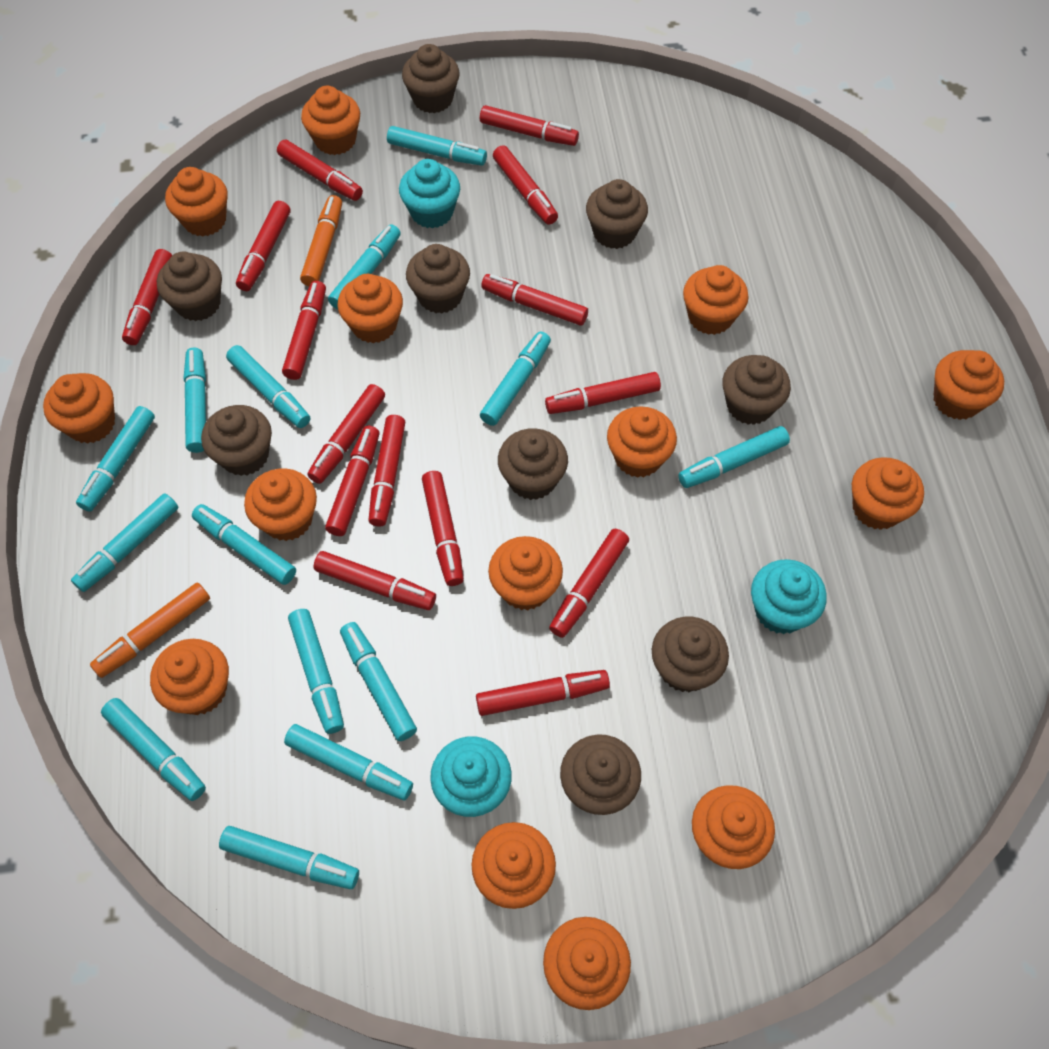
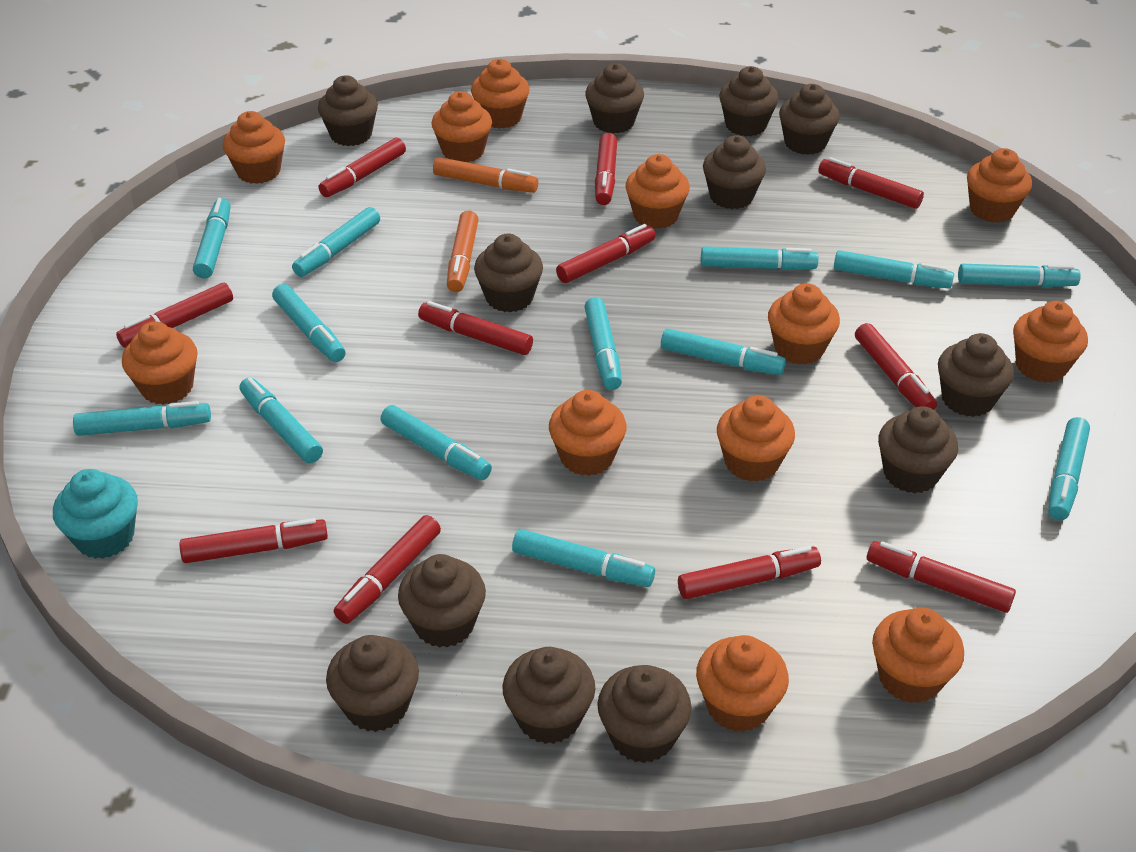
brown cupcake: [157,252,222,321] [201,405,272,476] [402,44,460,113] [406,244,470,314] [498,428,568,500] [560,734,641,815] [586,179,648,249] [652,617,729,692] [722,355,791,425] = 9 -> [318,75,378,146] [326,635,419,732] [398,554,486,648] [474,234,543,312] [502,647,595,744] [585,63,644,134] [597,665,692,763] [703,135,766,209] [719,66,778,136] [779,84,840,155] [878,406,958,493] [938,333,1014,417] = 12
orange cupcake: [43,373,115,444] [150,639,229,715] [165,167,227,237] [244,469,317,541] [301,86,360,155] [337,274,403,343] [471,822,556,909] [488,536,563,610] [543,917,631,1010] [607,406,677,478] [683,265,748,335] [692,785,775,869] [852,457,924,530] [934,350,1004,420] = 14 -> [122,321,197,405] [223,111,285,184] [432,91,492,162] [471,59,530,129] [549,390,626,476] [626,154,690,229] [696,635,789,732] [717,395,795,482] [768,283,840,364] [872,608,964,703] [967,148,1032,223] [1013,301,1088,383] = 12
red marker: [122,249,172,345] [236,201,290,291] [277,140,363,201] [282,281,326,380] [307,384,385,484] [313,551,436,610] [325,426,380,536] [368,415,405,526] [422,471,464,586] [476,670,610,716] [480,105,579,146] [481,274,588,326] [493,145,558,225] [545,372,661,414] [549,529,629,638] = 15 -> [116,283,233,348] [180,518,328,563] [319,138,406,197] [334,515,441,624] [418,301,533,355] [556,224,655,283] [595,133,617,205] [678,546,821,599] [818,157,924,209] [855,323,937,410] [867,541,1016,613] = 11
turquoise cupcake: [399,159,460,229] [430,736,512,817] [751,559,827,634] = 3 -> [53,469,138,559] = 1
turquoise marker: [71,493,178,592] [76,406,155,512] [101,698,206,801] [184,348,206,453] [192,504,296,585] [219,826,359,889] [226,345,310,428] [284,724,413,800] [288,609,344,734] [328,224,401,309] [340,622,417,741] [387,126,487,166] [480,331,551,426] [678,426,790,488] = 14 -> [73,401,211,436] [193,198,231,279] [239,377,323,463] [272,284,346,362] [292,207,380,277] [381,405,492,480] [512,529,655,587] [584,297,622,390] [661,328,786,375] [701,246,819,270] [834,250,954,289] [958,264,1081,287] [1048,417,1090,520] = 13

